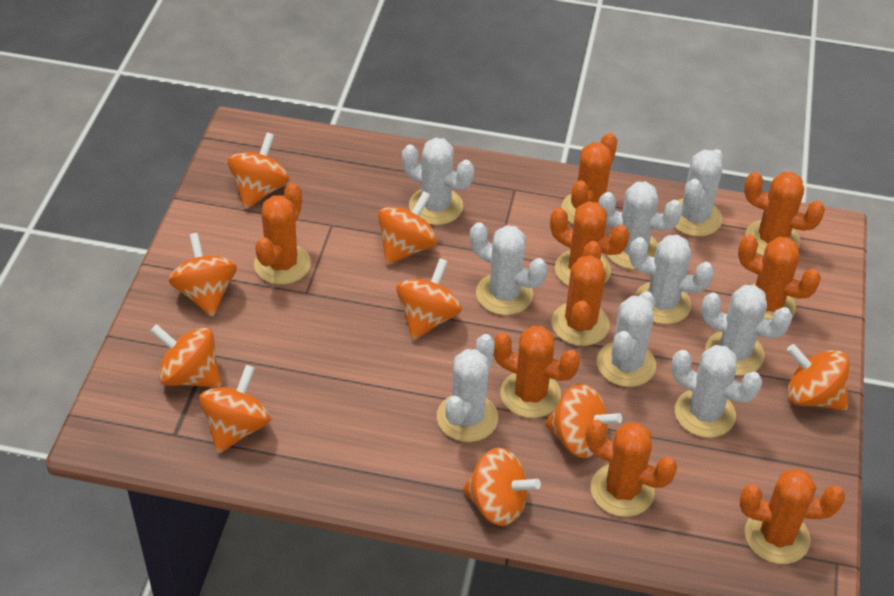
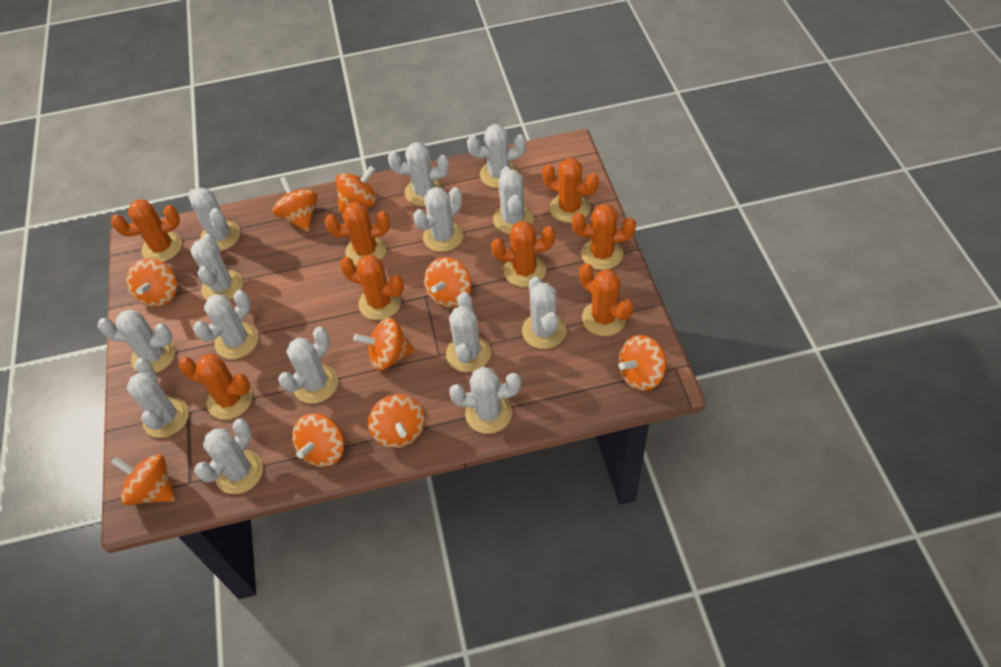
orange cactus: [254,183,311,285] [493,326,580,418] [550,201,629,286] [552,241,610,346] [561,133,618,225] [585,420,677,517] [738,235,821,320] [740,469,845,564] [744,172,825,256] = 9 -> [111,199,182,262] [178,354,253,420] [325,202,390,266] [340,255,404,320] [491,221,555,287] [542,158,599,223] [572,204,636,270] [579,263,634,336] = 8
white cactus: [402,138,474,225] [437,334,498,442] [470,222,548,315] [597,291,656,387] [599,182,683,270] [629,235,714,324] [671,345,762,438] [674,149,724,237] [701,285,793,376] = 9 -> [98,309,175,373] [127,358,189,438] [188,188,240,251] [190,234,243,300] [193,290,258,359] [194,418,263,494] [278,327,338,404] [388,142,449,206] [413,187,464,252] [446,292,491,372] [449,367,521,434] [467,124,526,188] [493,166,534,234] [522,276,567,349] = 14

